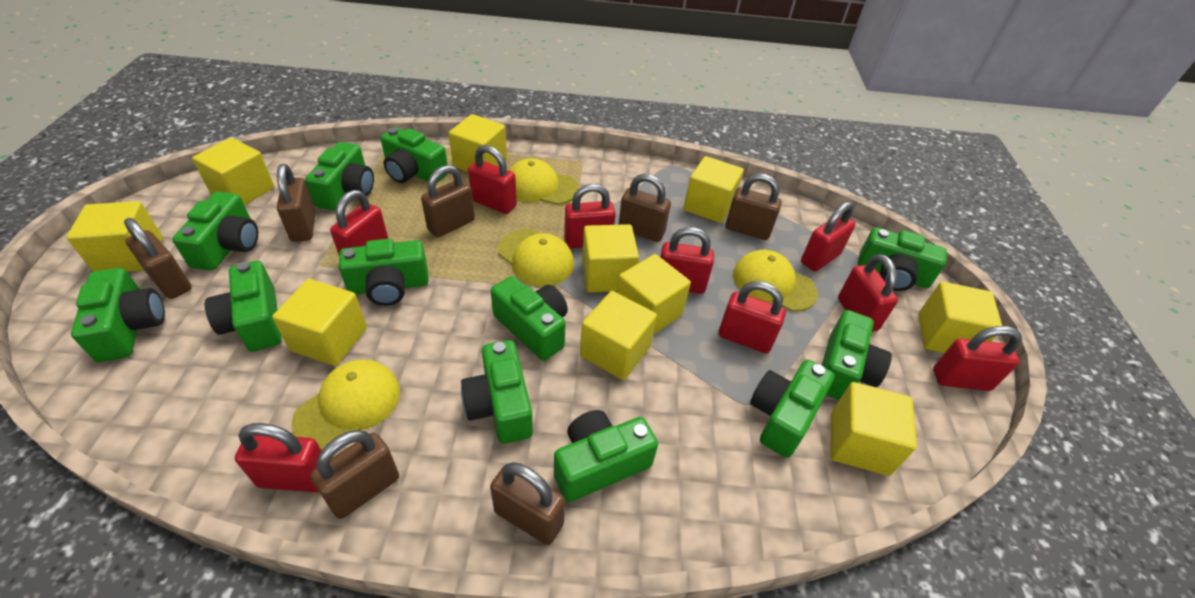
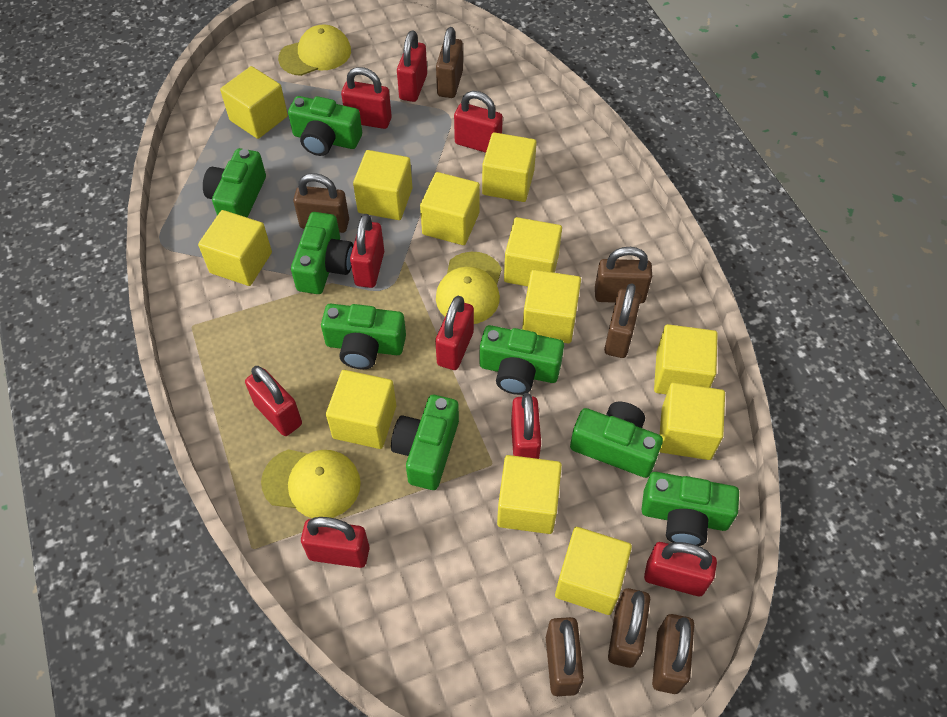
green camera: [71,268,165,362] [172,192,258,270] [205,261,282,352] [305,142,374,211] [339,239,429,306] [381,127,448,183] [461,340,533,444] [491,276,568,361] [554,410,658,502] [750,359,835,458] [822,310,892,400] [858,227,947,291] = 12 -> [203,148,266,218] [288,96,362,156] [291,212,353,294] [321,304,406,369] [391,395,459,490] [479,325,564,395] [570,402,663,478] [641,472,739,546] = 8
yellow cap: [291,359,400,450] [498,229,574,286] [509,159,579,205] [733,250,818,311] = 4 -> [261,449,361,518] [278,25,351,76] [436,252,502,324] = 3
yellow cube: [66,201,163,272] [192,138,275,205] [272,279,367,366] [448,114,507,172] [580,291,657,380] [582,224,639,292] [617,254,691,335] [684,156,744,223] [830,382,917,476] [918,282,1002,353] = 10 -> [198,210,272,286] [220,66,288,139] [326,370,396,449] [353,150,412,220] [420,172,480,245] [482,132,537,202] [497,455,562,534] [504,217,562,287] [522,270,581,343] [555,527,632,615] [654,324,718,395] [659,382,725,460] = 12

